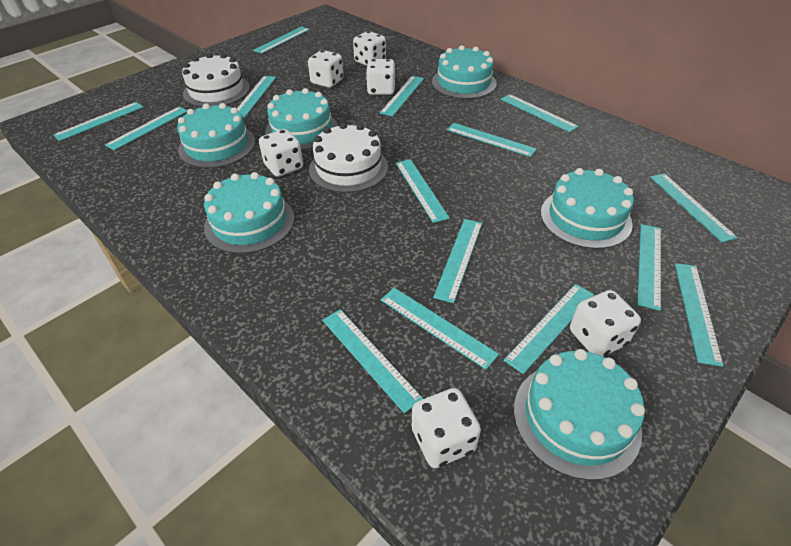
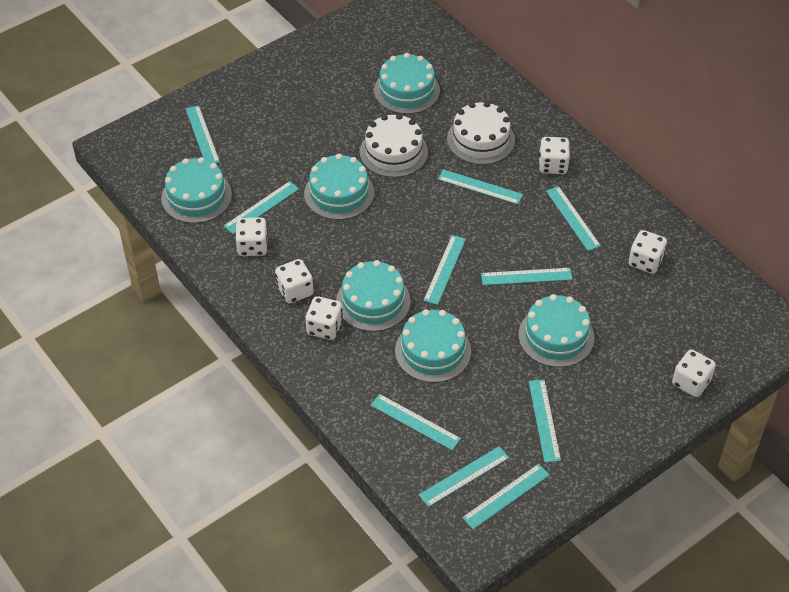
turquoise ruler: [53,102,143,141] [105,107,187,150] [237,76,276,117] [253,26,310,54] [322,309,423,413] [380,76,424,116] [381,288,499,370] [396,159,450,223] [433,219,482,303] [447,123,537,157] [501,94,579,132] [504,284,594,374] [637,224,661,311] [650,173,738,242] [675,263,724,367] = 15 -> [186,105,220,163] [224,181,299,234] [371,394,461,450] [419,446,509,507] [423,235,466,305] [438,169,523,204] [462,464,550,529] [481,268,573,285] [528,379,561,462] [546,186,601,251] = 10

